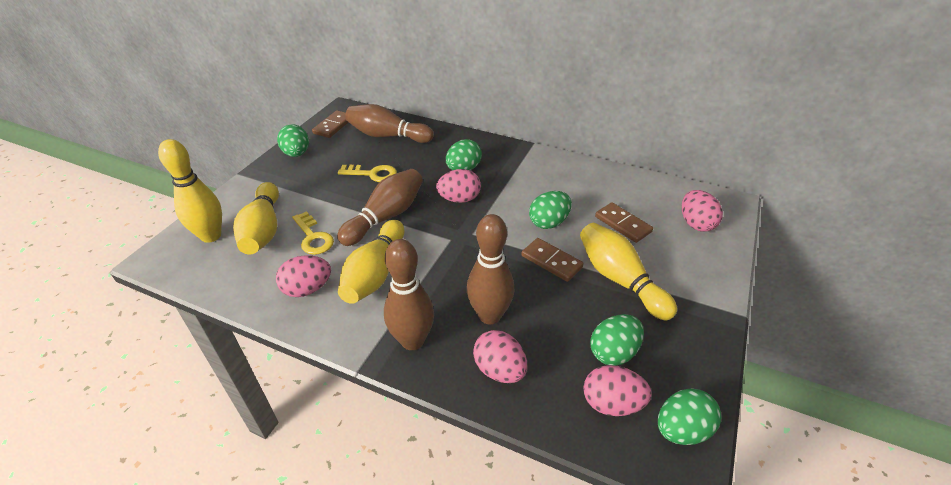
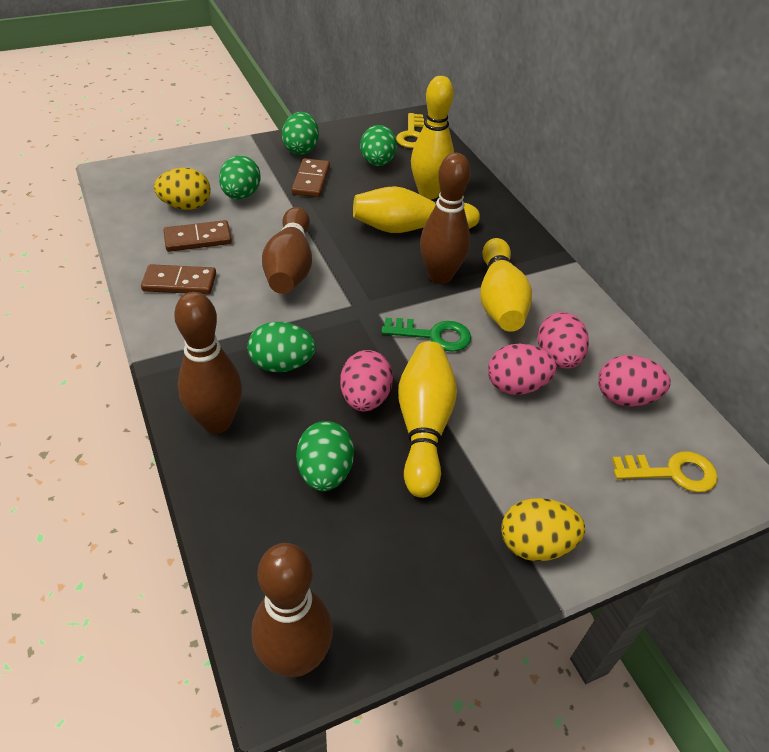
green key: none = 0 -> [381,318,471,352] = 1
pink egg: [276,255,331,297] [436,169,481,203] [473,330,527,383] [583,365,652,416] [682,190,723,232] = 5 -> [340,350,393,411] [488,344,557,395] [538,312,589,369] [598,355,671,407] = 4
yellow egg: none = 0 -> [154,168,211,210] [502,498,585,561] = 2

